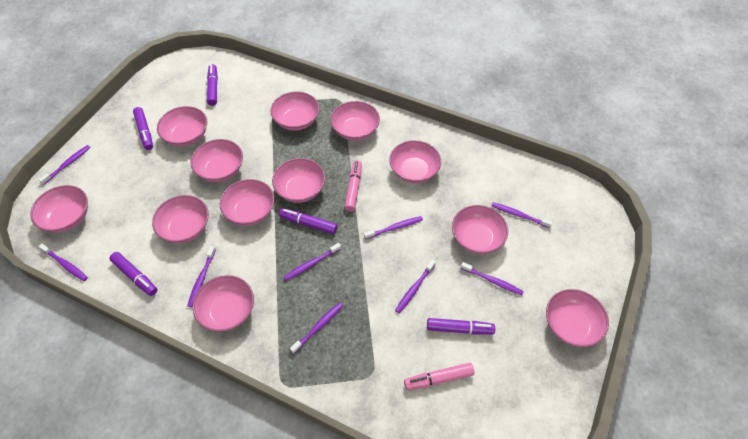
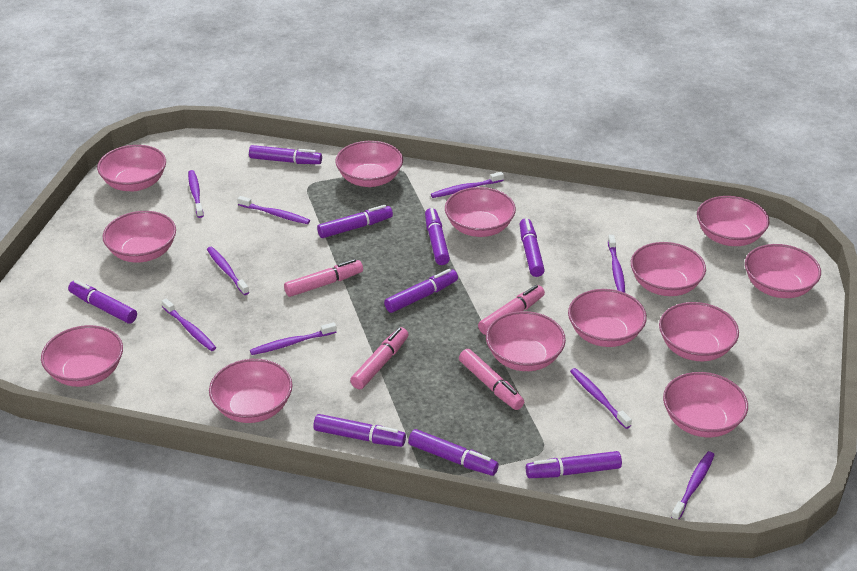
pink bowl: [30,185,88,233] [152,195,209,243] [157,106,207,147] [191,139,243,182] [193,275,254,332] [220,179,275,226] [270,91,319,131] [272,158,325,203] [331,101,380,141] [389,140,441,183] [452,205,508,254] [546,289,609,347] = 12 -> [41,325,123,387] [97,145,166,191] [103,211,176,263] [209,359,293,423] [335,141,403,187] [445,187,516,237] [486,311,566,371] [568,289,647,347] [631,242,706,296] [659,302,739,361] [663,372,748,437] [697,196,770,246] [745,244,821,298] = 13
pink marker: [345,160,362,212] [404,363,474,390] = 2 -> [284,259,363,297] [350,327,409,389] [459,349,524,410] [478,285,545,335] = 4
purple marker: [109,252,157,296] [133,107,153,150] [207,64,218,106] [279,208,338,234] [427,318,495,335] = 5 -> [68,280,137,324] [249,145,322,164] [313,414,406,447] [317,205,393,238] [384,269,458,313] [408,429,499,476] [425,208,450,265] [520,218,545,277] [526,451,622,478] = 9

